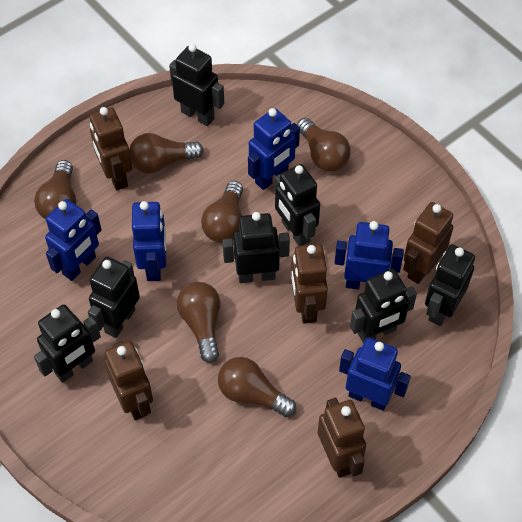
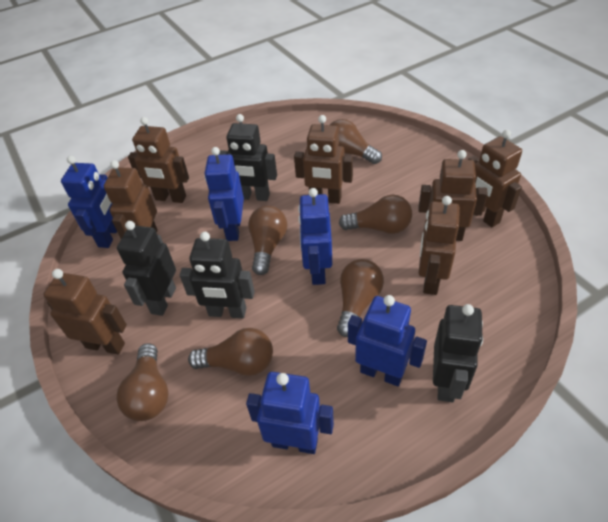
black robot: [34,304,101,383] [88,257,140,338] [169,44,224,126] [223,212,290,283] [275,164,320,246] [350,269,417,344] [425,244,475,326] = 7 -> [117,221,176,316] [180,232,255,318] [218,114,277,201] [433,304,483,402] = 4
brown robot: [90,107,132,191] [105,341,153,420] [291,244,328,324] [318,398,366,478] [403,202,453,284] = 5 -> [43,269,127,355] [104,160,158,239] [128,117,189,203] [294,115,353,204] [419,150,488,241] [419,196,460,295] [468,130,522,227] = 7

